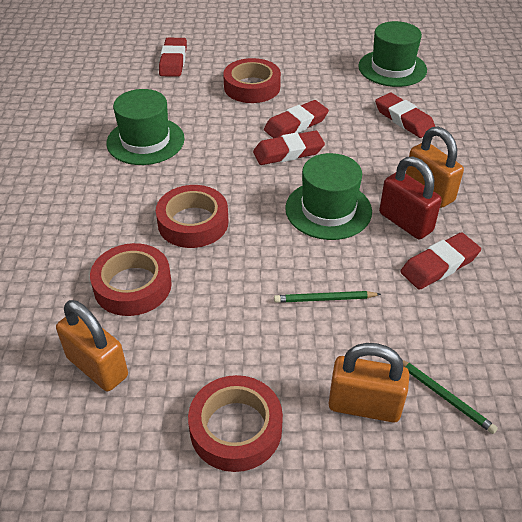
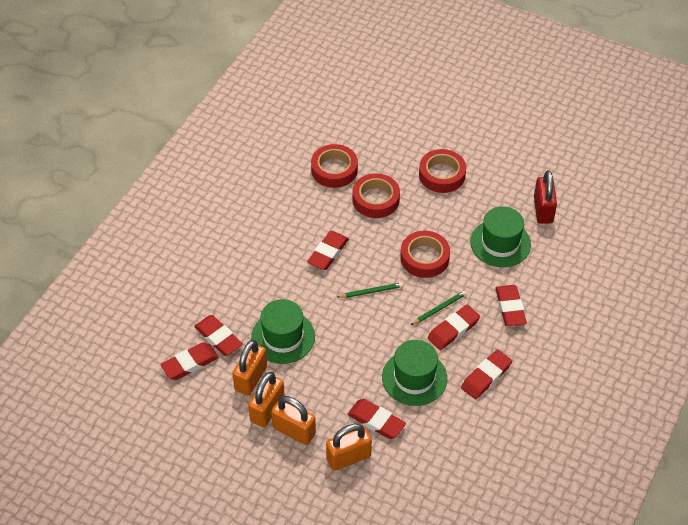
orange padlock: [56,300,128,391] [329,343,409,422] [406,127,464,208] = 3 -> [232,340,267,395] [248,372,285,427] [271,396,316,445] [326,424,372,471] = 4
red eraser: [159,38,187,77] [253,131,325,165] [264,100,329,138] [375,93,435,138] [400,232,481,290] = 5 -> [160,342,219,380] [194,315,243,356] [307,231,349,270] [348,399,406,439] [428,305,480,350] [461,349,512,399] [495,285,527,326] = 7

